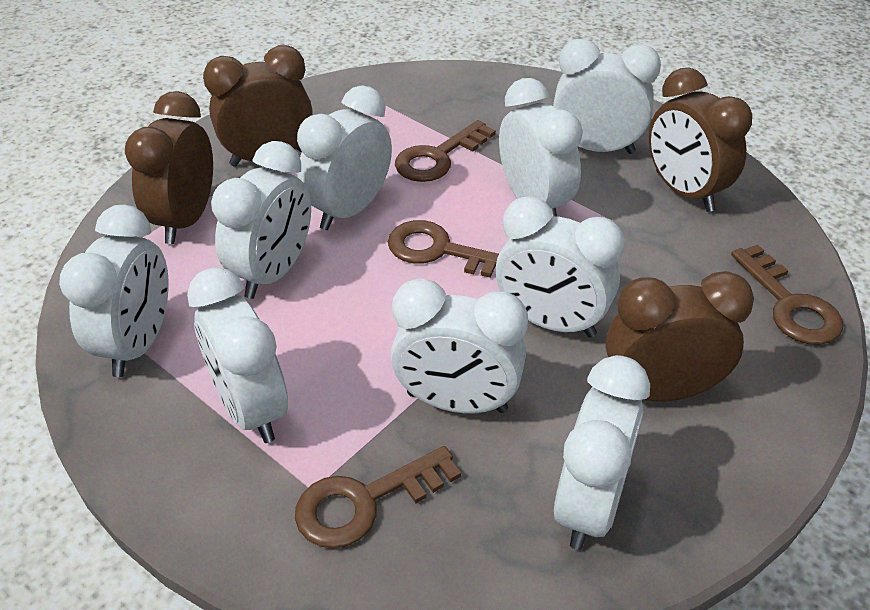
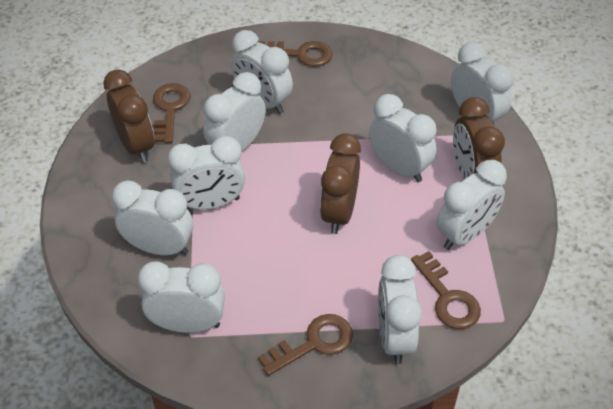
brown clock: [125,91,213,244] [203,45,312,167] [605,271,754,402] [649,68,752,212] = 4 -> [103,69,154,163] [320,133,361,234] [453,97,505,180] = 3

